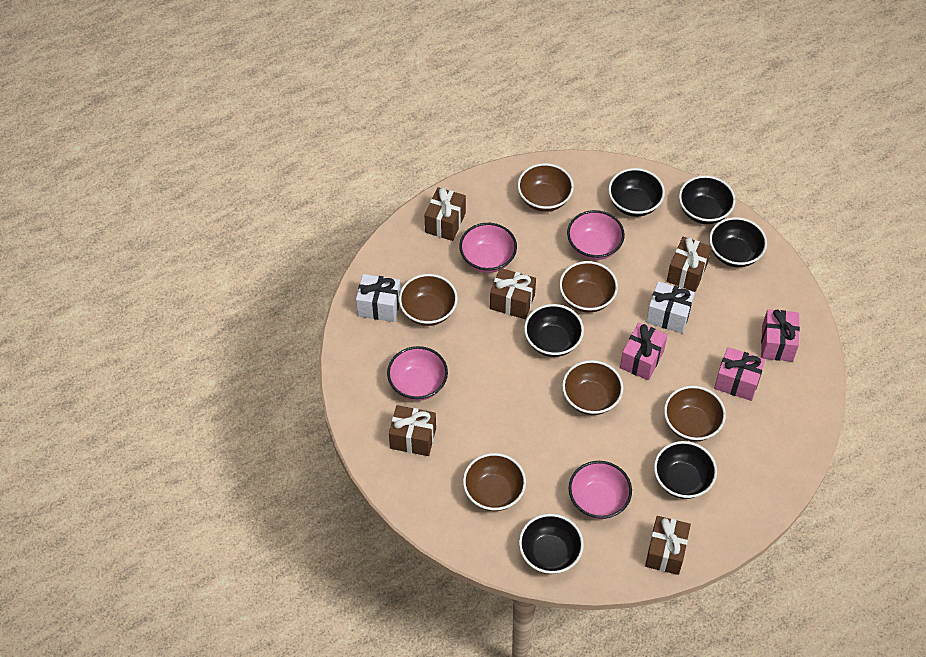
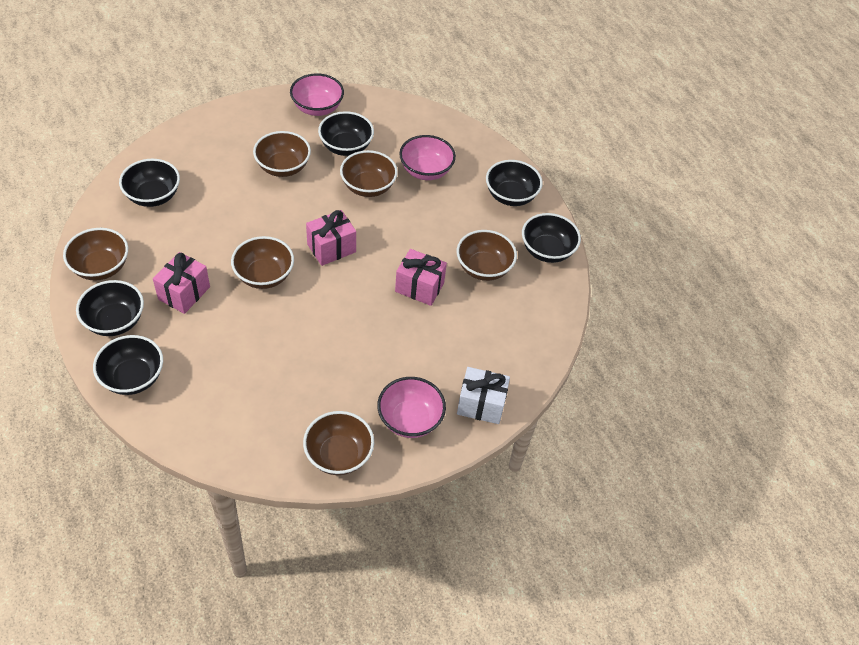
brown gift: [389,405,436,456] [425,187,466,241] [490,268,536,319] [645,516,691,575] [667,237,712,292] = 5 -> none = 0
pink bowl: [387,346,448,401] [459,223,517,273] [567,210,625,260] [569,461,632,519] = 4 -> [290,73,344,116] [377,377,446,438] [399,135,456,180] = 3
white gift: [356,274,401,322] [646,281,695,334] = 2 -> [457,367,510,424] = 1

